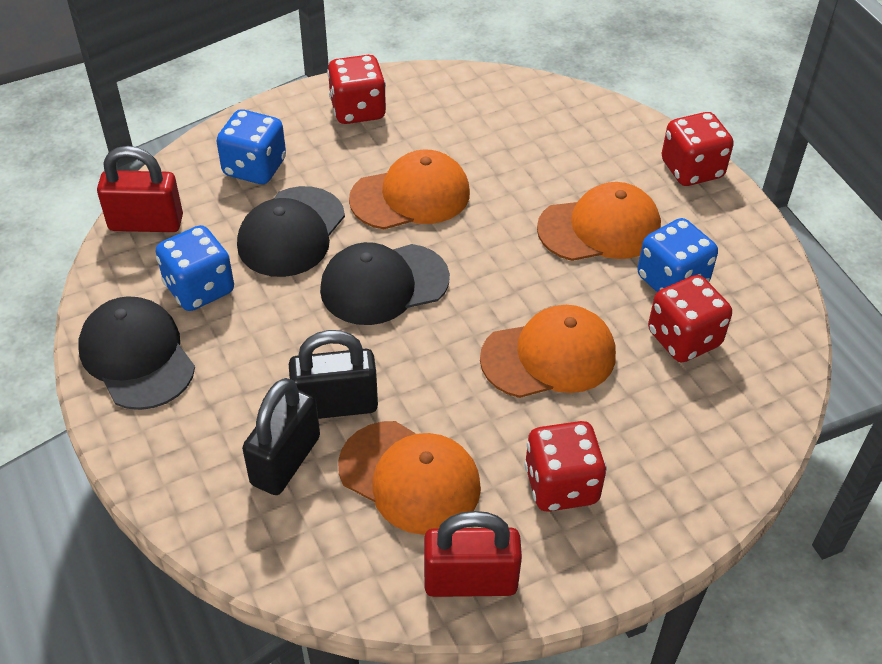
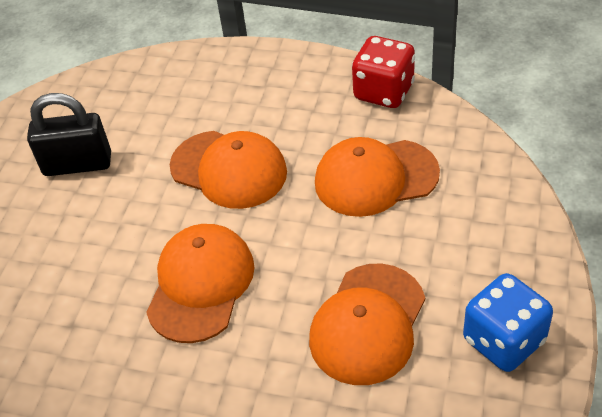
black cap: [78,296,195,410] [237,186,345,277] [320,242,450,325] = 3 -> none = 0
black padlock: [242,378,320,495] [289,330,378,419] = 2 -> [27,93,111,176] = 1
blue dice: [156,225,234,311] [217,110,286,184] [637,218,718,292] = 3 -> [463,273,553,372] = 1
red dice: [327,55,386,124] [524,421,607,512] [648,275,732,362] [662,112,734,186] = 4 -> [352,36,415,108] = 1
red padlock: [97,146,183,232] [424,511,522,597] = 2 -> none = 0

